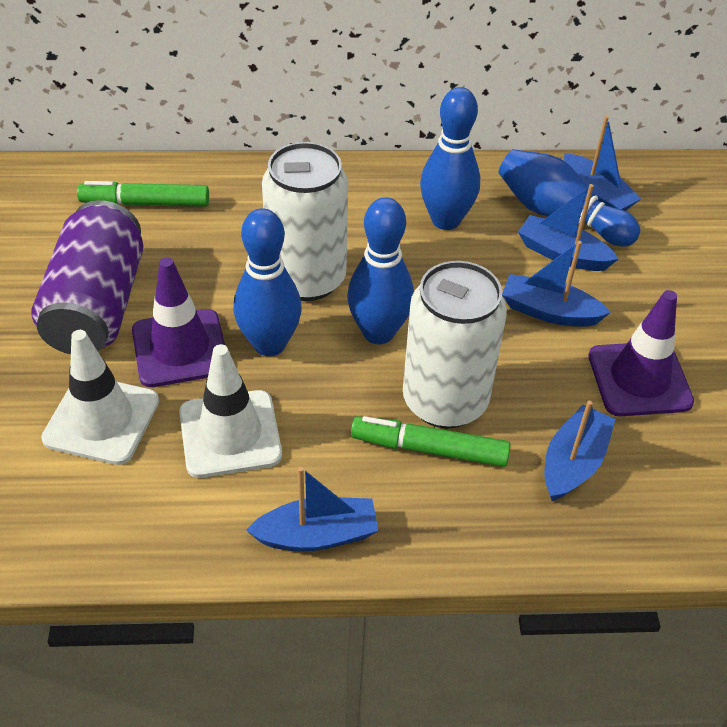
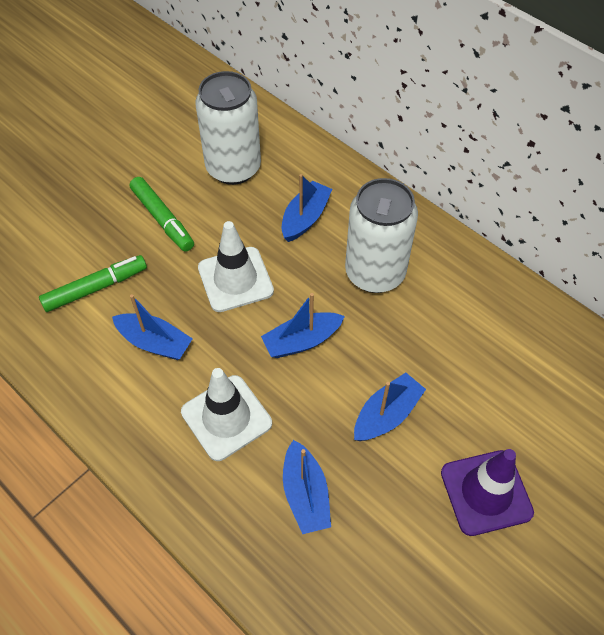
blue bowling pin: [233,208,302,356] [347,197,414,344] [420,87,480,230] [499,149,640,247] = 4 -> none = 0
purple can: [31,200,143,354] = 1 -> none = 0
purple traffic cone: [132,257,225,387] [588,290,694,416] = 2 -> [441,449,534,536] = 1

